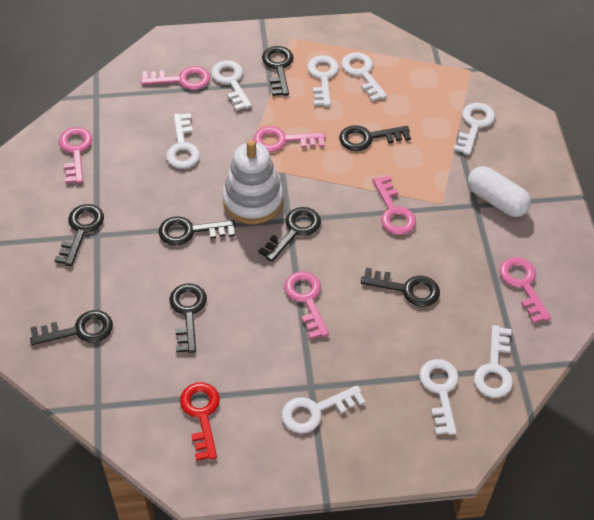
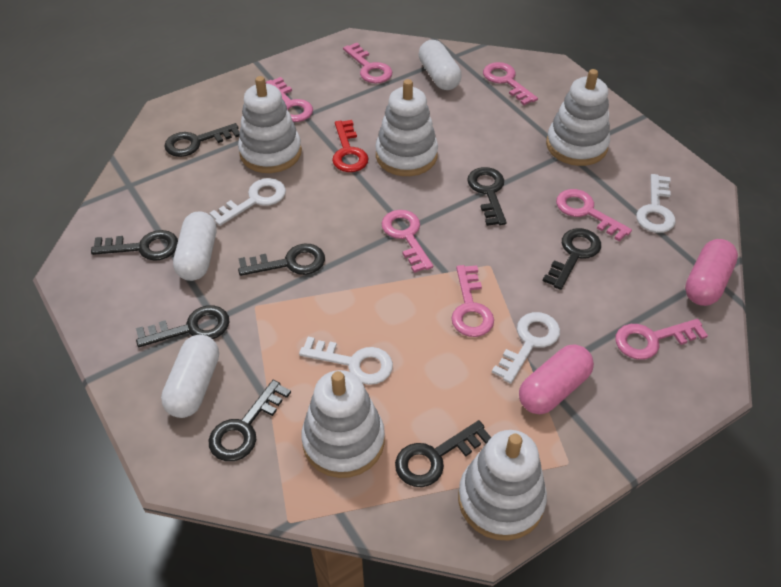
pink capsule: none = 0 -> [519,345,594,414] [685,239,738,306] = 2
pink key: [59,127,92,183] [141,66,210,90] [253,126,325,152] [284,271,329,339] [373,175,416,235] [499,257,551,323] = 6 -> [266,77,313,122] [343,43,392,84] [382,210,433,273] [451,265,494,337] [483,62,538,105] [556,189,632,242] [615,319,708,360] = 7
white capsule: [468,166,531,217] = 1 -> [161,335,219,418] [173,211,217,281] [418,40,462,90] = 3
white key: [166,114,200,169] [211,60,252,111] [282,385,365,433] [307,55,339,106] [341,52,387,102] [419,359,459,435] [454,103,495,155] [474,325,513,398] = 8 -> [209,178,286,226] [299,337,393,385] [492,312,560,384] [636,174,675,233] = 4
white stacking toy: [222,140,283,224] = 1 -> [238,76,302,173] [301,370,385,478] [375,79,438,176] [458,430,547,540] [546,69,610,166] = 5

